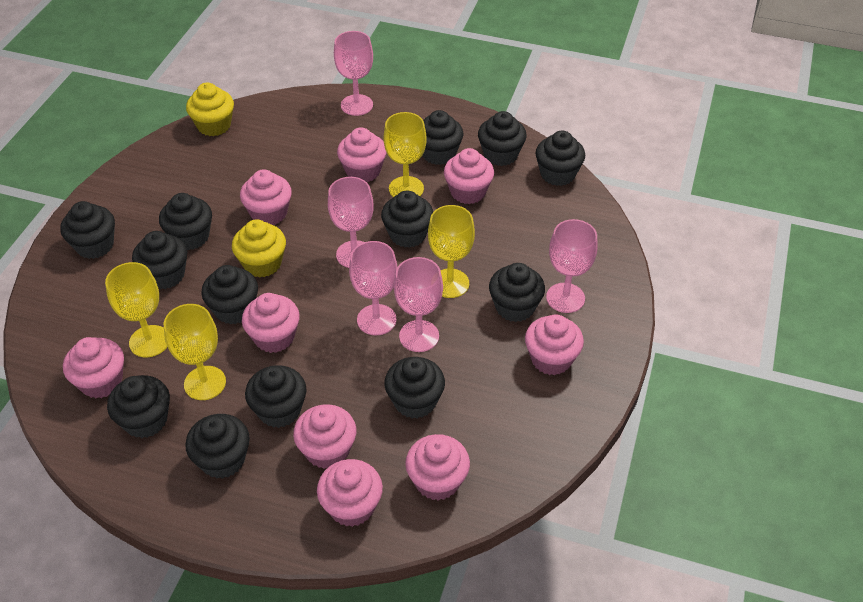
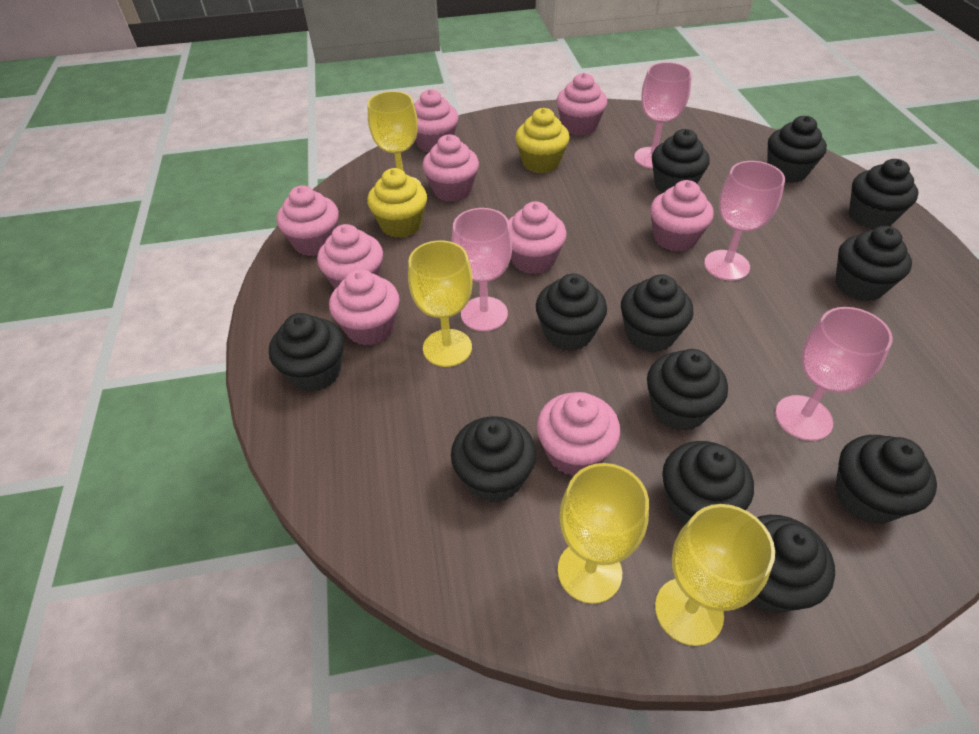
black cupcake: [61,201,115,259] [107,375,170,438] [132,231,187,289] [159,193,212,250] [185,414,250,479] [201,265,258,324] [245,365,307,428] [381,190,433,248] [384,357,445,419] [422,110,463,165] [478,111,527,166] [489,263,545,322] [536,130,585,186] = 13 -> [269,313,344,392] [451,416,536,503] [536,273,607,351] [621,274,693,352] [647,349,728,431] [652,129,710,193] [662,441,754,525] [749,515,835,613] [767,116,827,183] [835,226,912,301] [835,435,937,524] [849,159,919,229] = 12
pink goblet: [328,177,374,268] [334,31,373,116] [349,241,398,335] [394,257,443,352] [546,219,598,313] = 5 -> [451,208,512,331] [634,62,692,169] [704,161,785,281] [775,307,893,441] = 4

